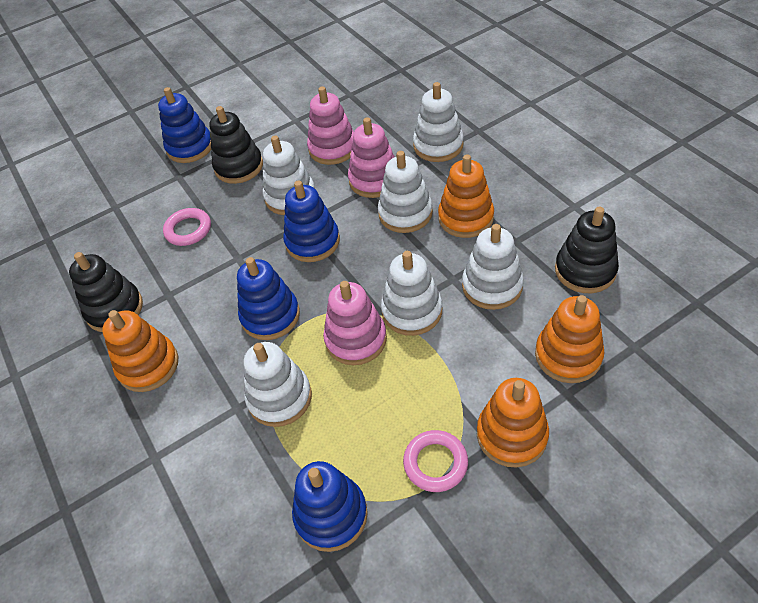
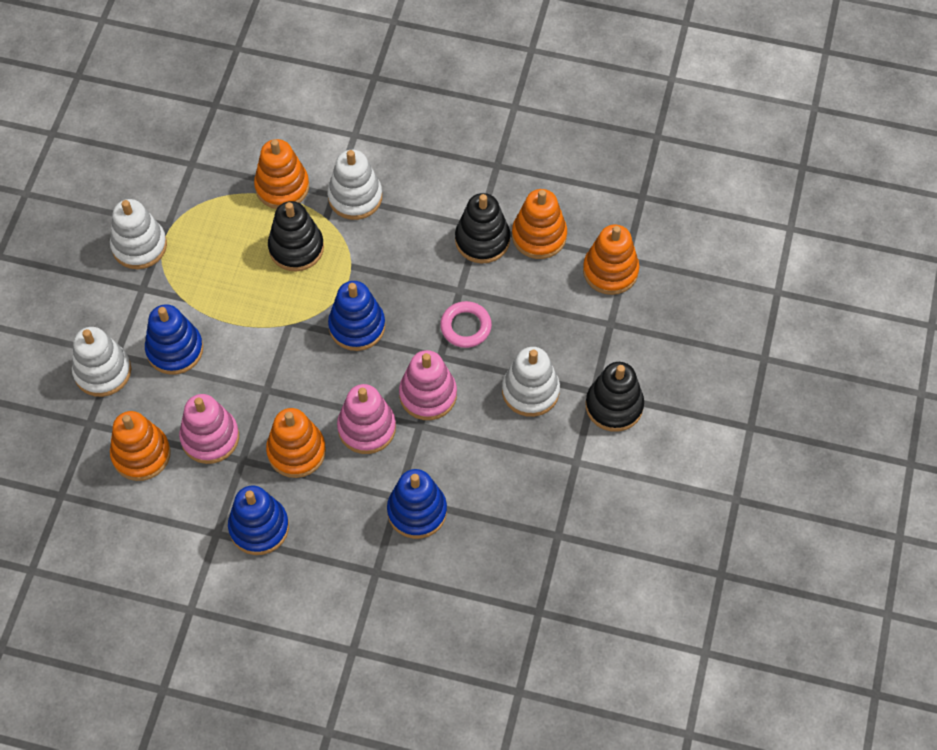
orange stacking toy: [102,310,179,392] [438,154,494,238] [477,378,549,467] [535,295,605,383] = 4 -> [110,411,171,481] [254,139,309,209] [266,408,326,478] [512,189,567,259] [583,224,639,295] = 5
pink ring: [163,208,211,246] [403,430,468,492] = 2 -> [440,301,492,348] = 1
white stacking toy: [244,342,312,427] [263,136,315,215] [378,151,433,233] [381,251,442,336] [413,82,464,162] [462,224,524,310] = 6 -> [72,327,131,397] [110,199,167,269] [327,150,382,220] [502,347,560,417] = 4

